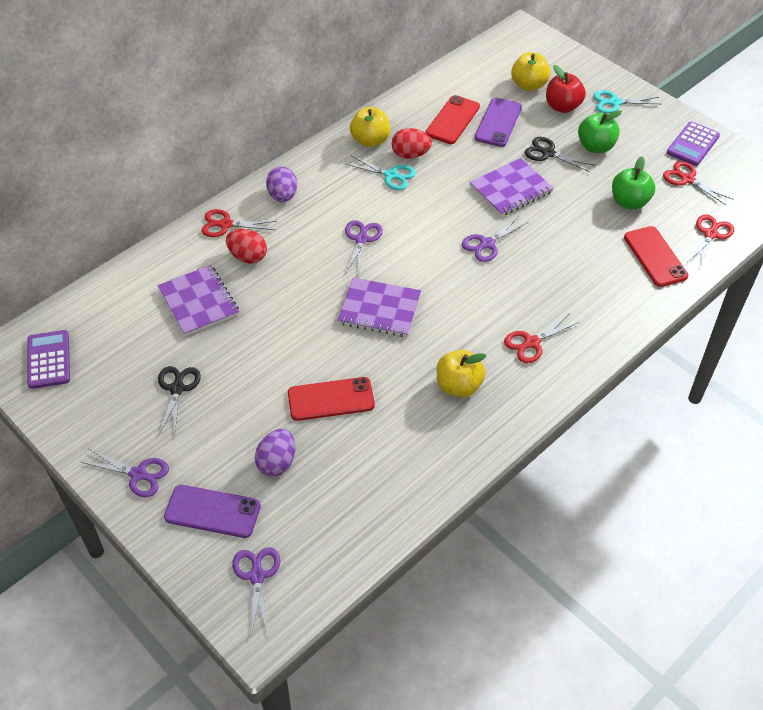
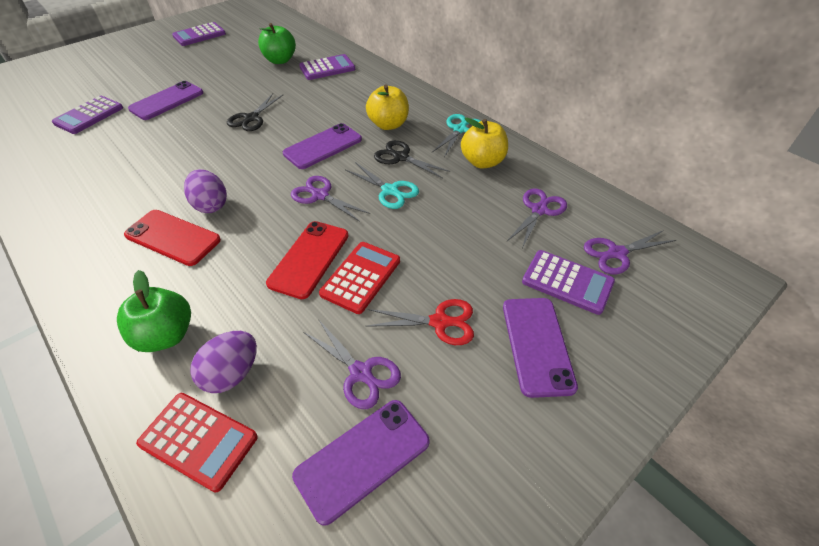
purple calculator: [28,330,70,389] [667,121,720,166] = 2 -> [52,96,123,134] [172,22,226,46] [299,54,355,80] [522,250,615,315] = 4
purple notebook: [158,265,239,336] [337,277,421,337] [470,158,554,216] = 3 -> none = 0
purple phone: [164,485,261,538] [475,98,522,147] = 2 -> [128,81,203,120] [283,123,362,169] [292,400,430,526] [503,298,578,398] = 4
red apple: [546,65,586,113] = 1 -> none = 0
red calculator: none = 0 -> [136,393,258,493] [319,242,400,314] = 2
red egg: [226,229,267,264] [392,128,432,159] = 2 -> none = 0
red phone: [288,377,375,421] [426,95,480,144] [624,226,688,287] = 3 -> [124,210,221,266] [266,221,348,299] = 2
red scissors: [201,209,276,237] [504,314,579,363] [663,161,732,205] [688,214,734,267] = 4 -> [366,299,474,345] = 1
yellow apple: [350,107,390,147] [437,350,486,397] [511,52,550,91] = 3 -> [366,84,409,130] [461,118,508,169] = 2

